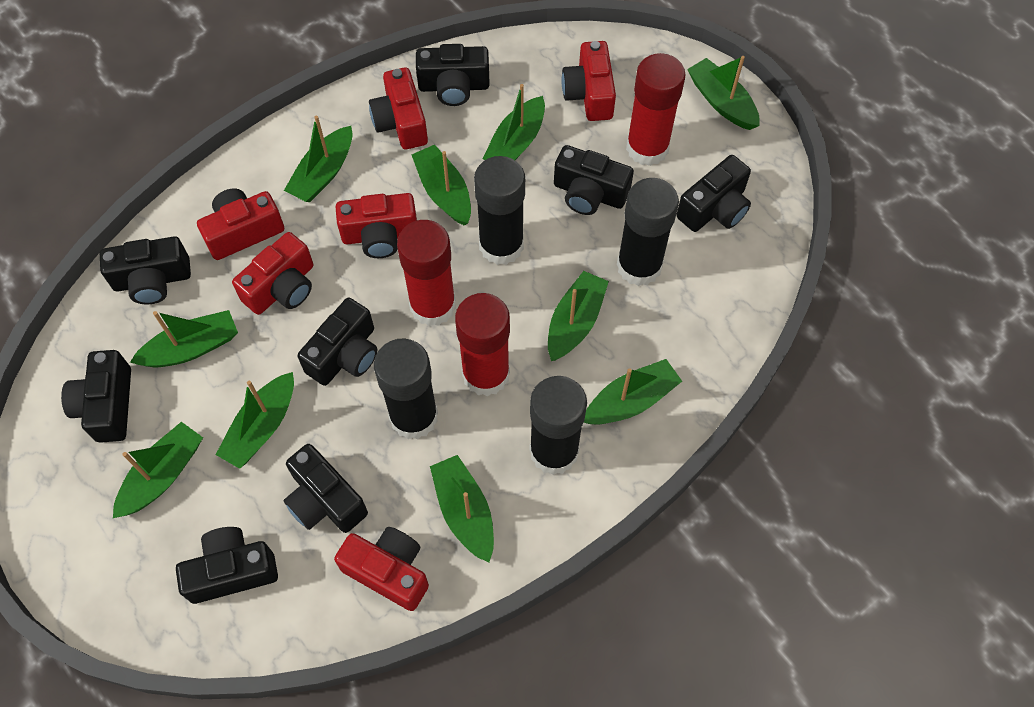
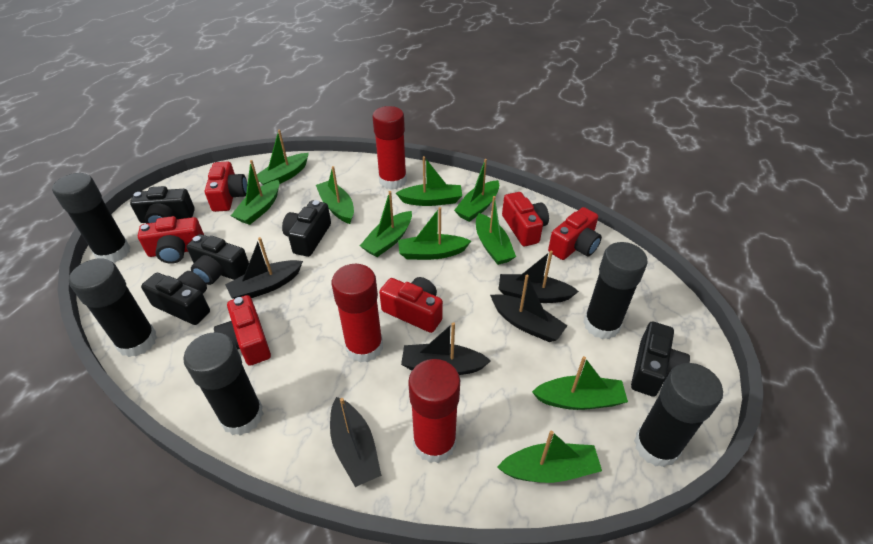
black boat: none = 0 -> [225,237,303,299] [330,397,382,487] [401,322,491,375] [490,275,567,342] [499,250,579,303] = 5
black camera: [61,350,131,443] [100,236,191,304] [176,527,278,604] [284,444,368,533] [298,298,378,386] [416,44,490,106] [554,145,634,215] [677,155,751,232] = 8 -> [130,186,195,224] [141,271,210,325] [186,234,249,285] [282,200,331,257] [631,321,690,397] = 5
black glue stick: [374,338,438,439] [474,156,525,265] [530,376,587,475] [617,178,679,286] = 4 -> [52,173,131,263] [69,258,157,357] [183,332,264,436] [583,242,648,339] [634,363,723,468] = 5

